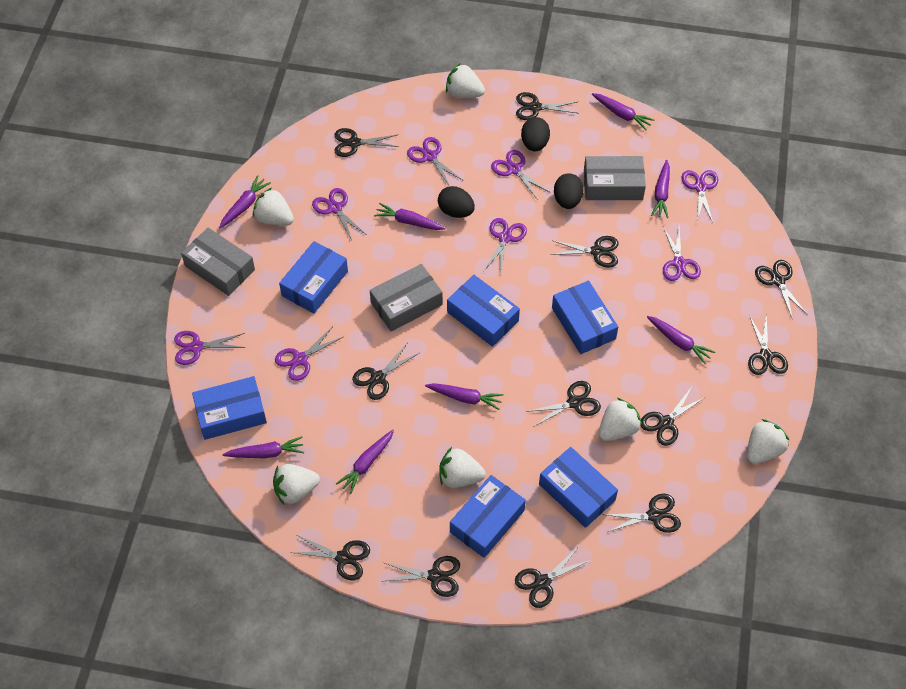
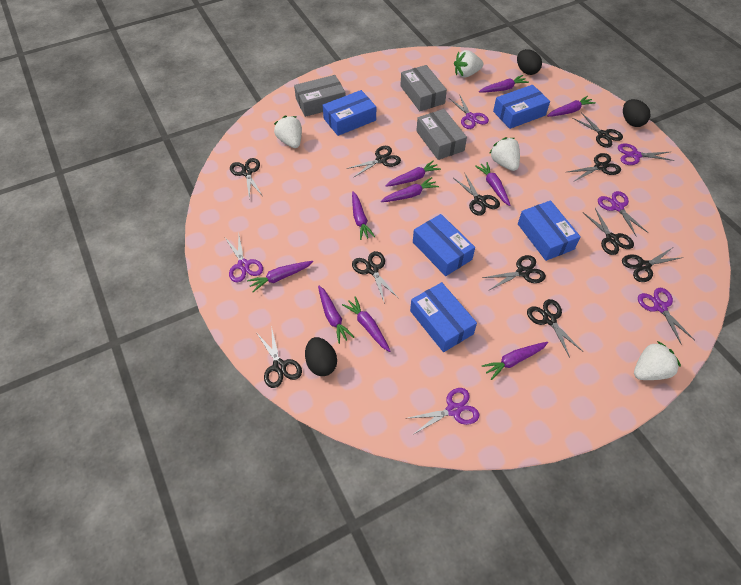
black scissors: [290,535,370,581] [335,128,399,157] [352,344,419,400] [384,556,460,597] [515,546,590,608] [516,92,579,120] [526,381,601,426] [551,236,619,268] [602,494,681,533] [641,387,705,446] [748,313,788,375] [755,260,808,320] = 12 -> [230,158,263,199] [256,326,302,388] [346,146,401,178] [352,251,398,304] [454,174,500,216] [483,255,546,290] [527,299,583,358] [568,153,621,182] [573,112,623,148] [584,208,634,255] [622,247,684,282] = 11
blue box: [192,376,267,440] [279,241,348,313] [447,275,520,347] [450,475,526,558] [539,447,618,528] [552,281,618,354] = 6 -> [323,90,376,136] [410,282,477,352] [413,214,475,276] [493,85,550,129] [518,200,581,261] = 5
purple carrot: [219,175,271,228] [222,436,304,458] [336,430,394,494] [374,203,446,230] [425,383,503,410] [592,93,655,130] [647,316,715,364] [651,160,670,218] = 8 -> [247,261,313,292] [318,286,354,344] [342,296,390,352] [352,191,375,240] [381,177,439,202] [385,160,441,187] [475,162,511,206] [479,75,529,93] [482,342,548,380] [547,96,596,117] = 10
purple scissors: [174,331,246,365] [275,326,343,381] [312,188,367,240] [407,137,462,187] [484,218,527,274] [491,150,549,200] [663,227,701,281] [682,170,718,222] = 8 -> [225,234,263,282] [408,388,479,434] [449,94,489,129] [598,191,648,236] [618,144,675,165] [638,288,695,345] = 6
white strawberry: [253,188,294,226] [273,464,320,505] [439,447,486,488] [446,63,485,98] [598,398,642,441] [747,419,790,464] = 6 -> [274,116,302,148] [454,50,483,78] [489,137,520,171] [634,341,681,380] = 4

